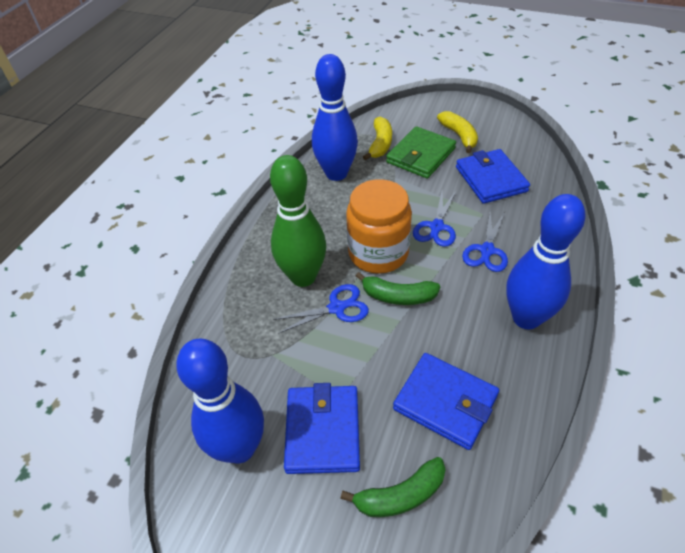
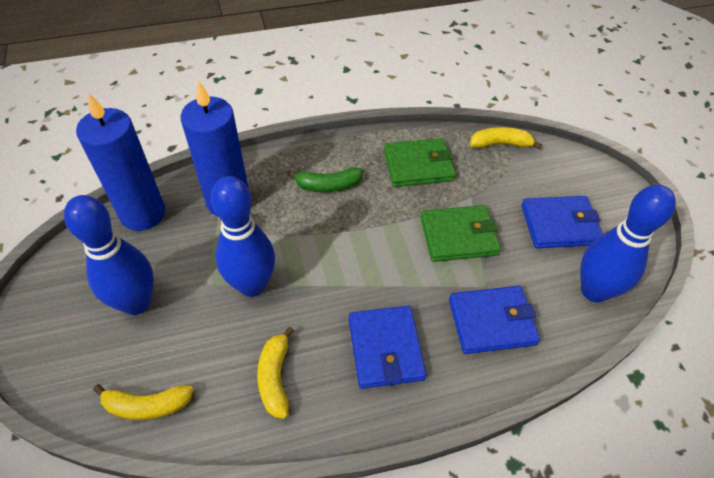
blue candle: none = 0 -> [76,92,165,231] [181,80,249,217] = 2
blue scissors: [273,284,369,334] [413,191,456,247] [462,212,508,272] = 3 -> none = 0
green banana: [341,457,446,517] [356,272,440,305] = 2 -> [287,167,363,192] = 1
green bowling pin: [270,155,326,287] = 1 -> none = 0
green wallet: [386,126,456,179] = 1 -> [384,138,456,187] [421,205,501,262] = 2
orange jar: [346,179,412,274] = 1 -> none = 0
yellow banana: [363,117,392,160] [437,111,478,153] = 2 -> [93,384,194,420] [257,327,294,419] [470,127,542,149] = 3

